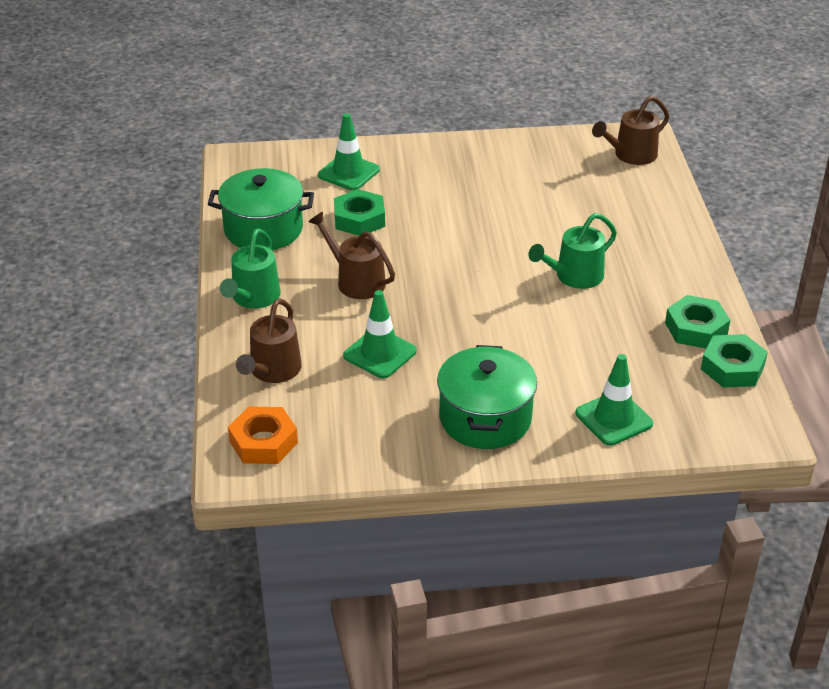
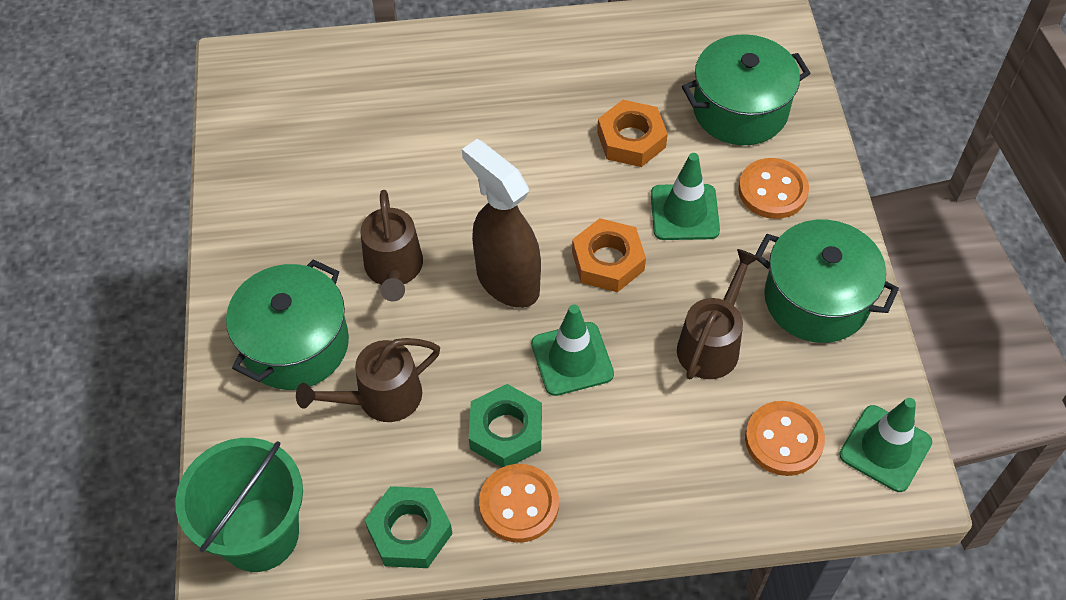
brown spray bottle: none = 0 -> [462,139,541,308] = 1
green bucket: none = 0 -> [175,438,303,572] = 1
green nut: [334,189,385,236] [665,295,730,348] [701,334,768,388] = 3 -> [365,486,453,568] [469,384,542,467] = 2
green pot: [208,168,314,250] [437,345,537,449] = 2 -> [226,259,349,390] [682,34,811,145] [755,220,899,343] = 3
green watering can: [220,228,281,309] [529,213,617,289] = 2 -> none = 0
orange button: none = 0 -> [479,464,559,543] [738,158,809,219] [745,401,825,476] = 3
orange nut: [228,407,298,464] = 1 -> [572,218,646,292] [597,100,668,167] = 2

